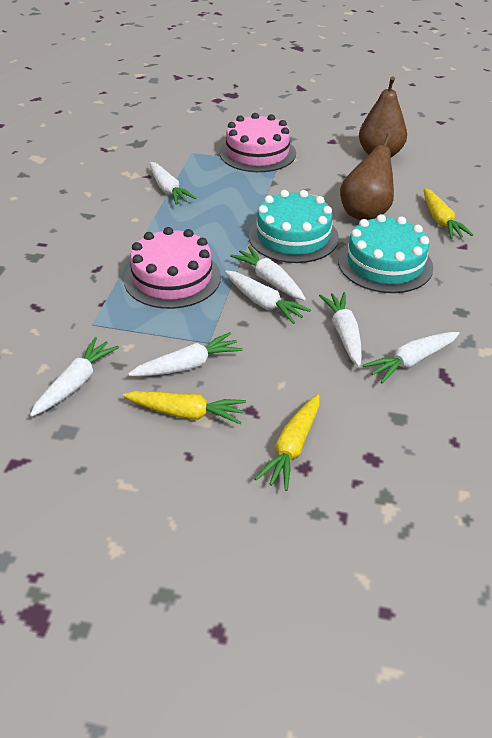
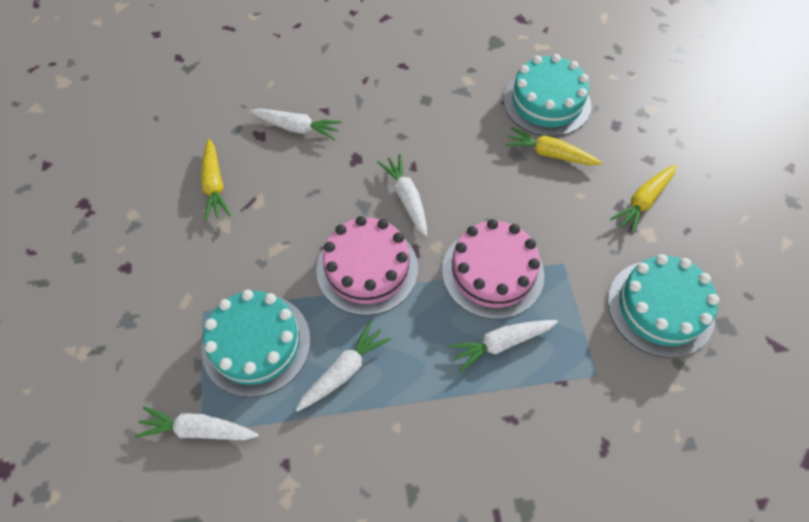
brown pear: [340,134,394,220] [359,77,407,157] = 2 -> none = 0
turquoise cake: [249,190,339,263] [338,214,433,293] = 2 -> [202,290,311,397] [503,54,591,137] [608,254,719,358] = 3
white carrot: [30,337,119,417] [128,332,243,377] [150,162,197,205] [225,271,311,324] [230,246,306,301] [319,292,362,367] [363,332,459,383] = 7 -> [135,406,259,440] [250,108,342,140] [296,321,391,412] [377,154,427,237] [449,320,558,372] = 5

